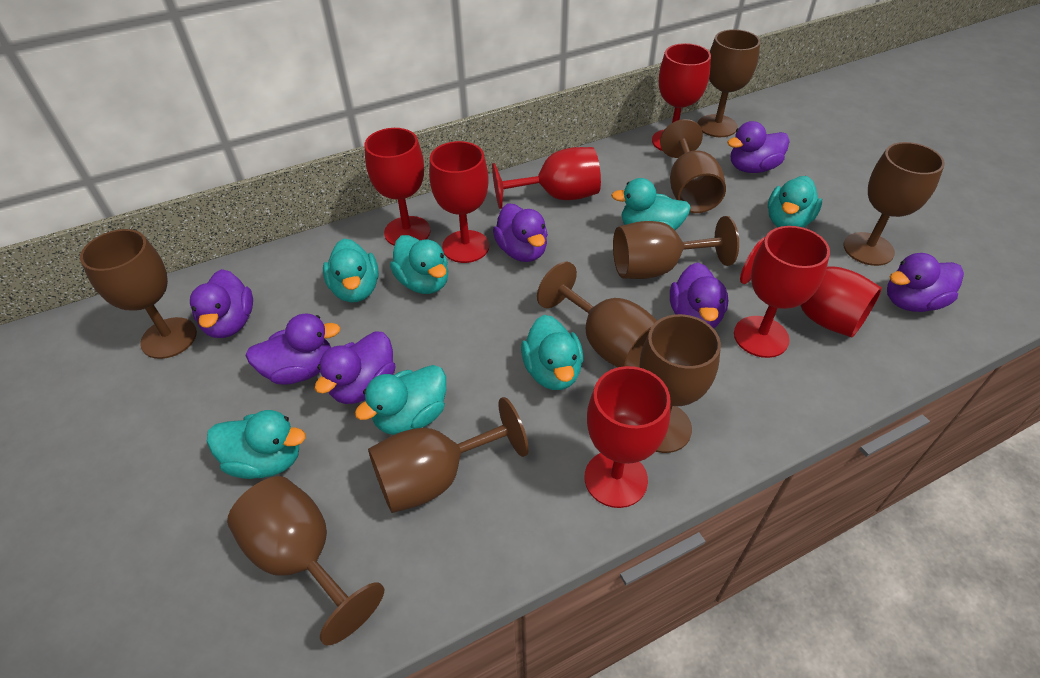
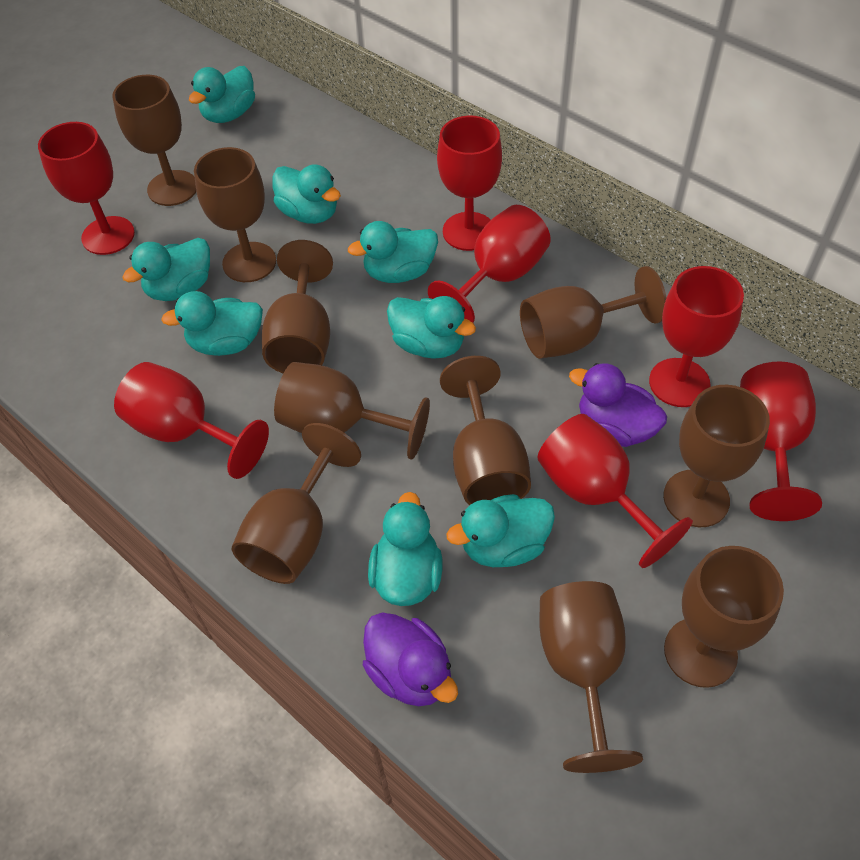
brown goblet: [80,229,197,359] [227,476,384,646] [368,397,529,513] [537,262,657,368] [613,216,739,279] [640,314,721,453] [660,119,726,213] [698,29,760,137] [844,142,945,266] = 9 -> [113,75,196,206] [194,147,276,282] [232,423,361,584] [262,240,333,373] [274,362,430,460] [440,356,531,505] [520,266,666,359] [539,581,643,773] [663,385,770,527] [664,546,784,688] = 10
purple duck: [190,269,253,338] [245,313,341,385] [315,332,396,404] [493,203,548,262] [670,262,728,329] [727,121,790,173] [887,253,964,312] = 7 -> [363,613,458,706] [569,363,667,447] = 2
turquoise duck: [207,410,306,479] [323,238,379,302] [355,365,446,435] [390,235,448,294] [521,315,583,390] [611,178,691,230] [768,176,822,228] = 7 -> [122,238,210,301] [161,291,263,356] [189,66,255,123] [272,164,341,224] [348,221,438,283] [368,492,442,606] [387,296,476,359] [446,494,555,567] = 8

